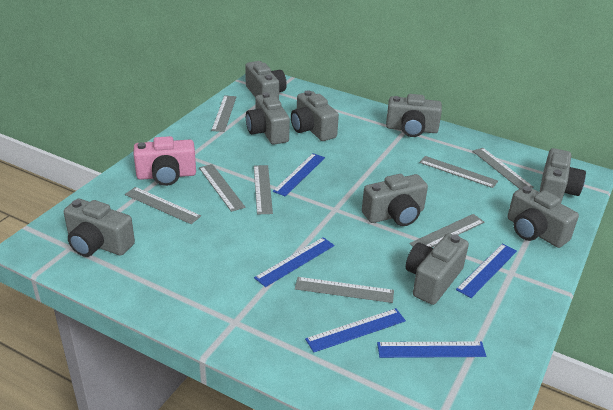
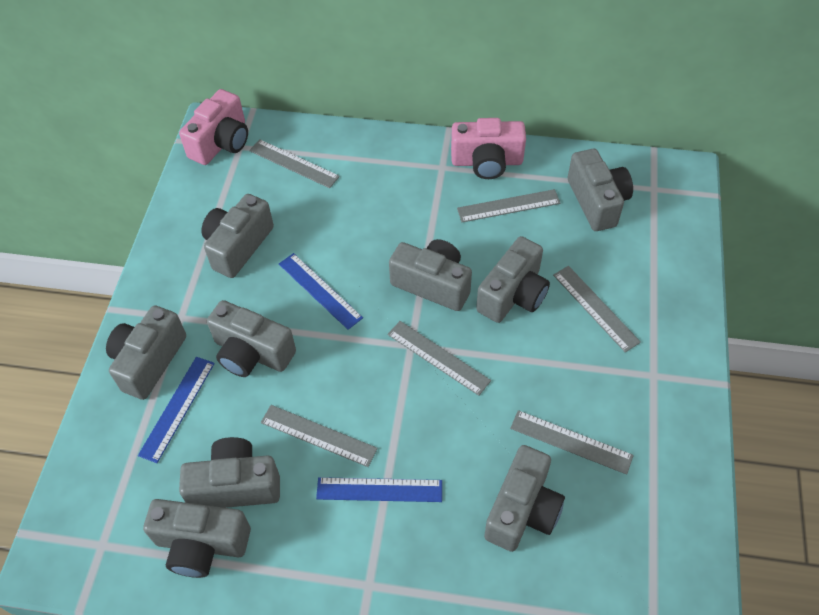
blue ruler: [254,237,335,287] [273,153,325,197] [305,308,406,353] [377,341,486,358] [456,243,517,298] = 5 -> [138,357,215,463] [279,253,363,330] [316,477,442,502] = 3
grey ruler: [125,187,201,224] [199,164,245,212] [211,95,236,132] [254,165,273,214] [295,277,394,303] [409,214,484,248] [419,156,498,188] [472,148,534,189] = 8 -> [249,139,340,188] [261,405,378,467] [387,321,491,396] [457,189,560,222] [510,410,634,475] [553,266,641,352] = 6
pink camera: [134,136,196,186] = 1 -> [179,89,248,165] [451,118,526,179] = 2

